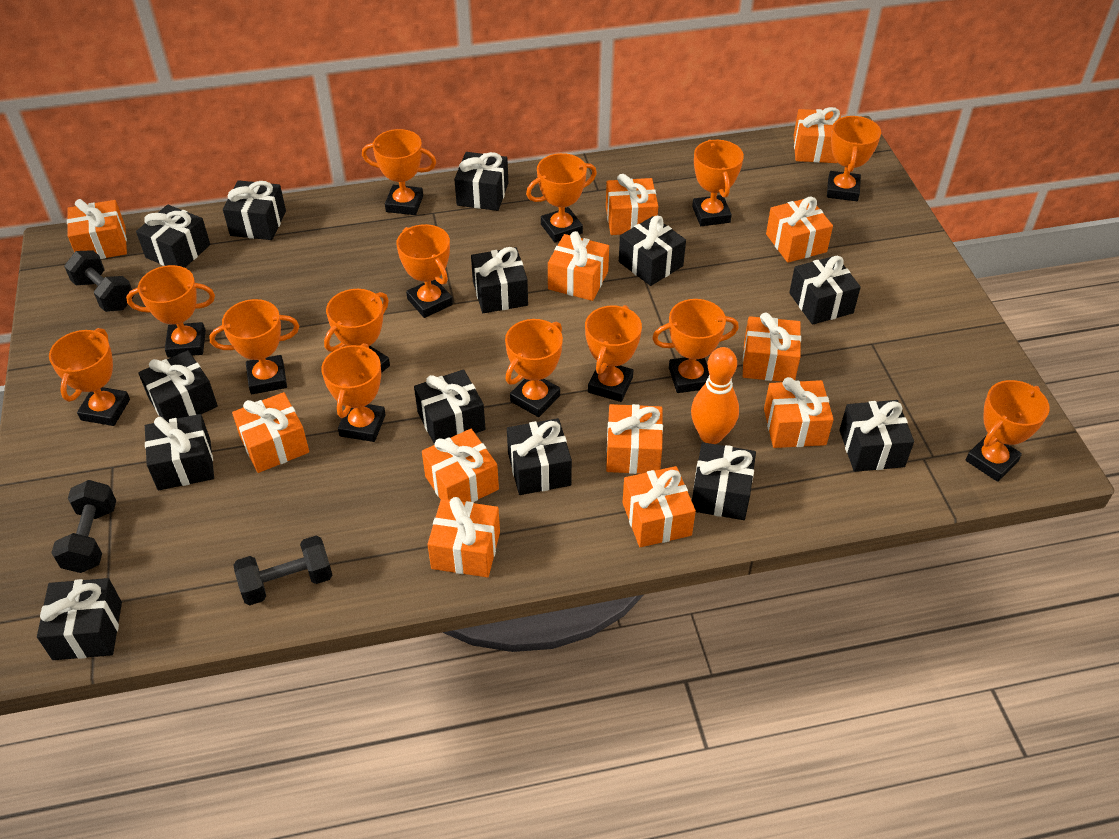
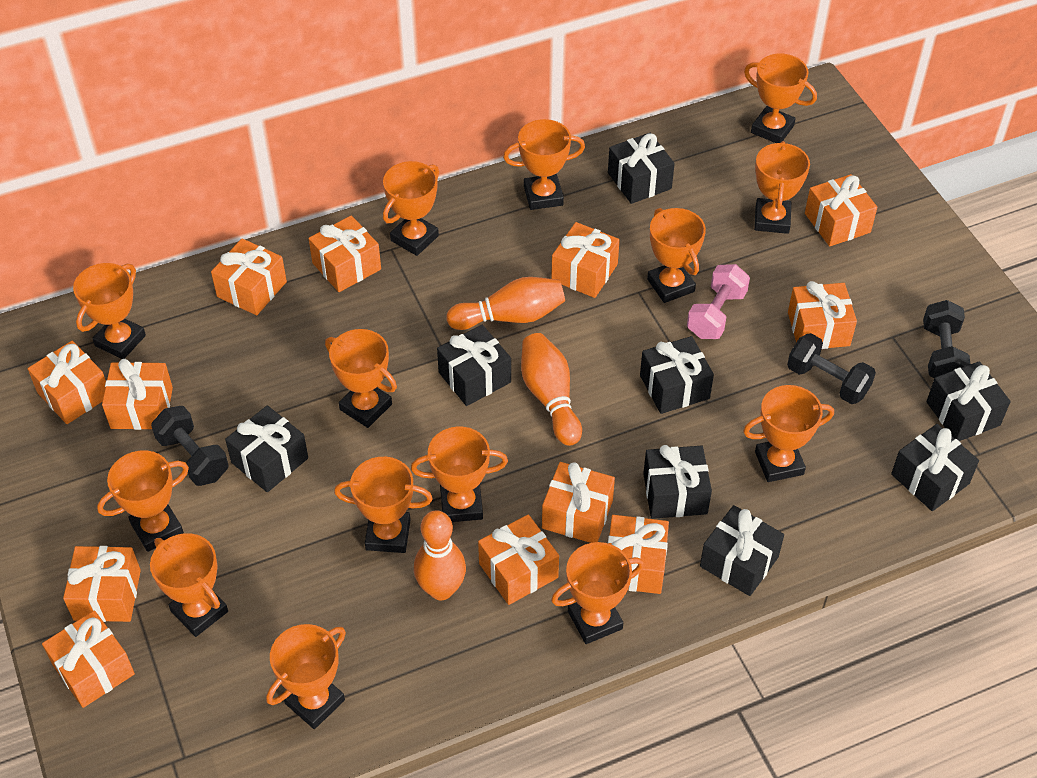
black gift: [37,578,122,660] [136,205,210,268] [138,350,218,421] [145,414,214,490] [223,180,286,240] [414,369,486,444] [454,152,508,211] [471,247,528,313] [507,418,572,495] [619,216,686,286] [692,442,756,520] [789,256,861,325] [839,400,914,472] = 13 -> [225,405,308,492] [437,325,511,406] [608,133,675,204] [640,336,714,414] [643,445,712,519] [700,505,784,596] [891,424,979,511] [926,361,1011,441] = 8
orange bowling pin: [691,347,739,444] = 1 -> [414,510,466,600] [447,277,565,330] [521,333,582,446] = 3
pink dumbbell: none = 0 -> [687,264,750,339] = 1

